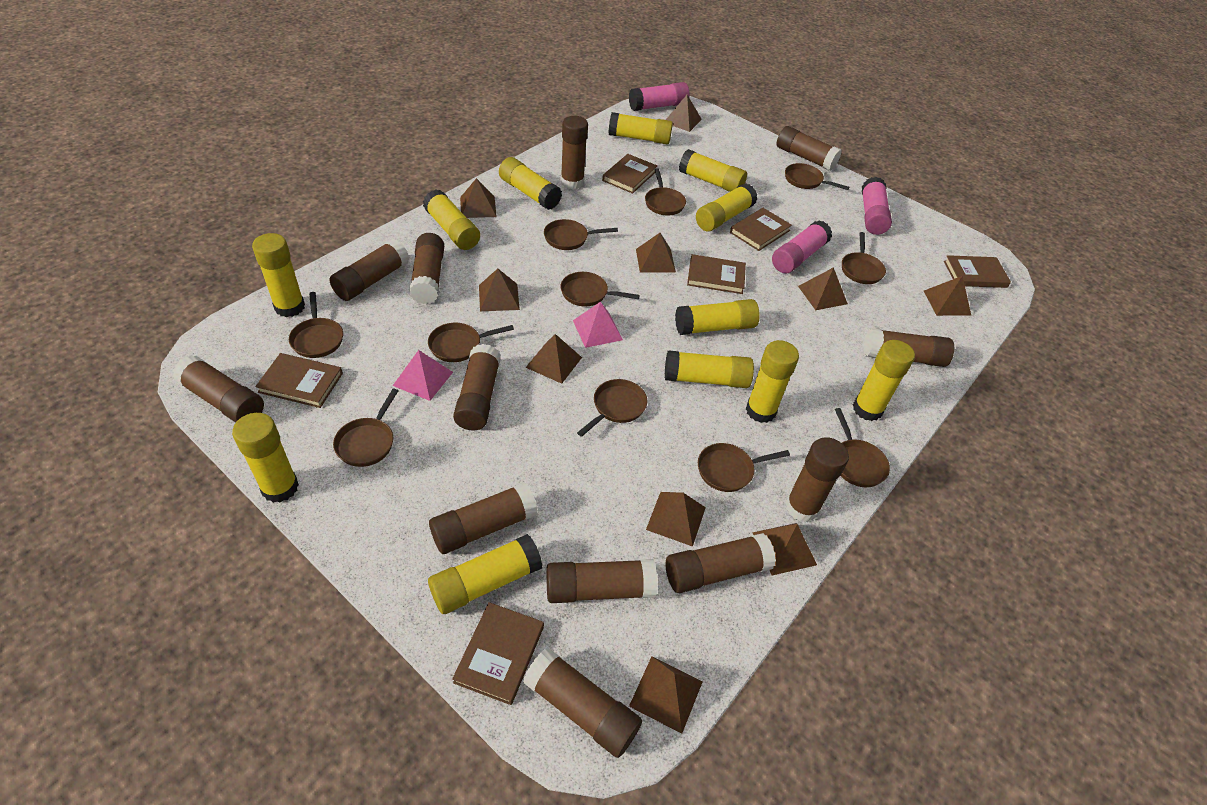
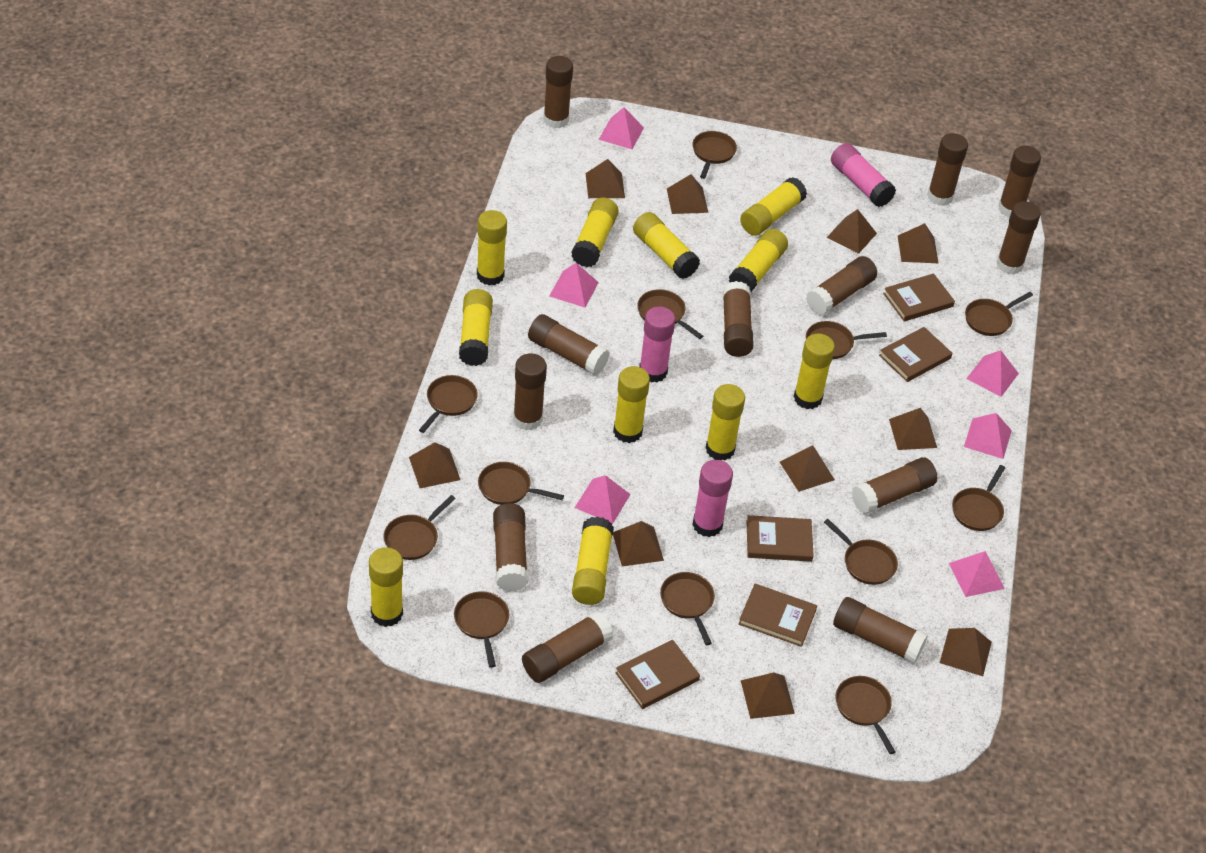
brown book: [255,353,343,408] [452,602,544,705] [602,154,657,194] [687,254,746,294] [730,208,792,251] [944,255,1011,288] = 6 -> [615,640,700,709] [739,584,817,647] [747,515,814,562] [879,327,952,382] [883,273,955,322] = 5
brown pan: [289,292,343,358] [333,389,398,467] [428,323,514,362] [544,219,618,250] [560,272,640,307] [577,379,647,437] [645,168,686,216] [698,443,790,492] [785,163,850,190] [835,408,890,487] [842,232,886,284] = 11 -> [384,495,456,560] [419,375,478,433] [454,591,509,668] [478,462,564,505] [637,289,703,339] [660,572,715,645] [692,131,737,179] [806,321,887,359] [824,519,898,585] [836,676,895,754] [952,465,1005,531] [965,292,1033,336] = 12
pink pyramid: [393,350,453,401] [573,302,623,348] = 2 -> [549,263,599,307] [575,475,631,524] [599,107,644,149] [949,551,1005,597] [964,413,1012,459] [966,350,1019,397] = 6
yellow glue stick: [232,413,299,503] [252,233,305,317] [423,190,480,250] [428,534,542,614] [499,157,562,210] [608,112,673,144] [665,350,754,388] [675,299,760,335] [679,149,747,192] [696,183,757,231] [746,340,799,423] [853,340,915,421] = 12 -> [369,547,403,627] [459,289,493,366] [477,210,507,286] [571,198,619,267] [572,517,614,605] [613,366,650,443] [633,212,700,279] [706,384,745,461] [729,229,788,292] [740,177,807,236] [794,333,835,409] = 11

